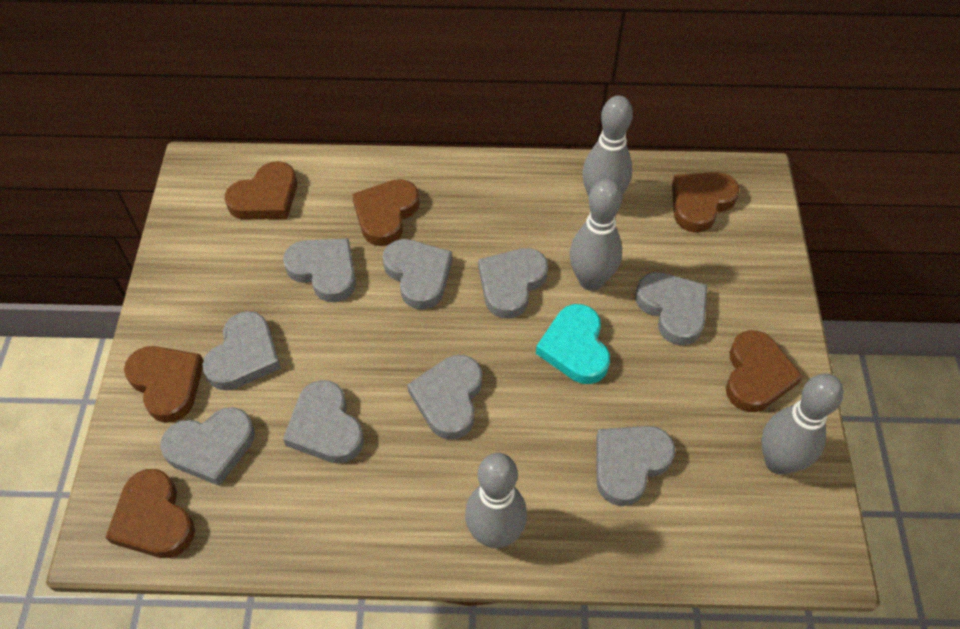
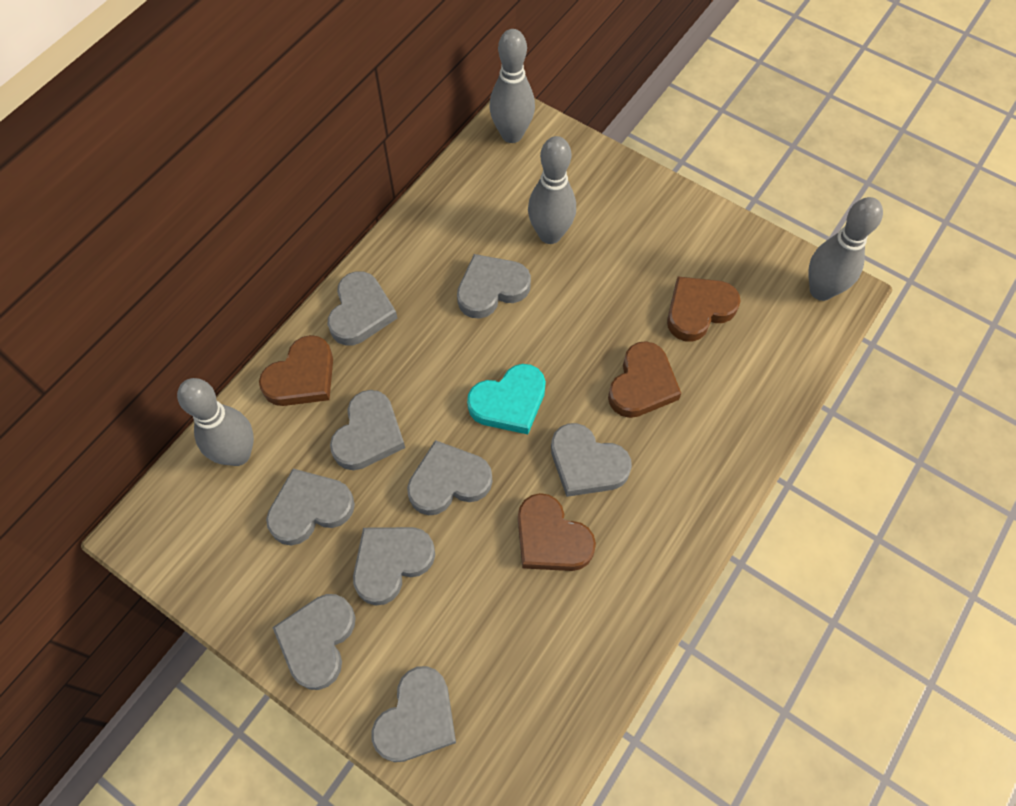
brown heart: [105,469,195,558] [124,346,203,423] [225,161,297,220] [352,179,420,246] [672,172,739,233] [726,330,803,412] = 6 -> [259,335,333,406] [518,493,596,571] [608,341,682,418] [667,276,741,342] = 4

